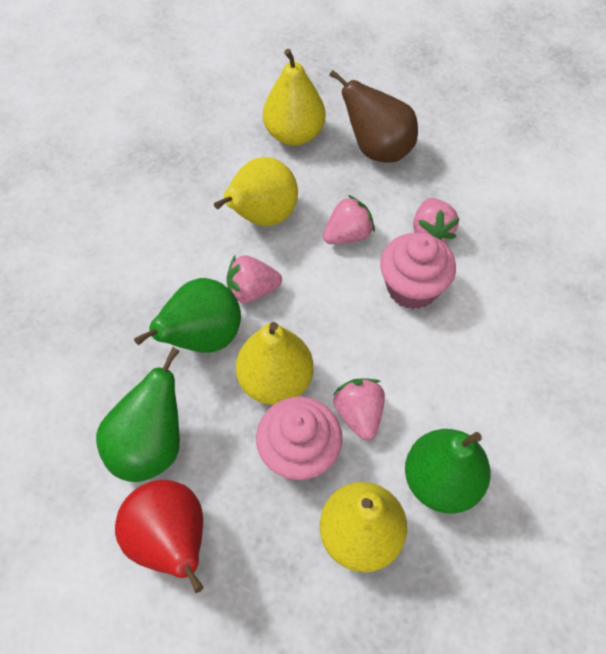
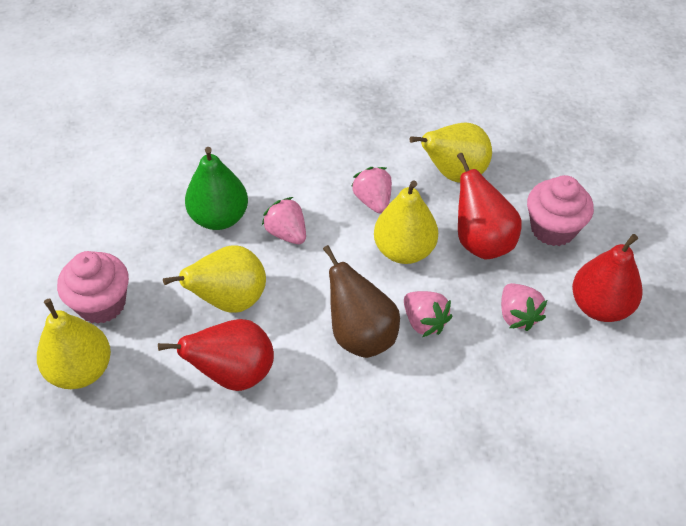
green pear: [96,347,180,482] [134,278,241,353] [405,429,490,514] = 3 -> [185,147,248,230] = 1
red pear: [115,480,204,593] = 1 -> [158,319,274,391] [457,153,522,259] [572,234,643,322] = 3

